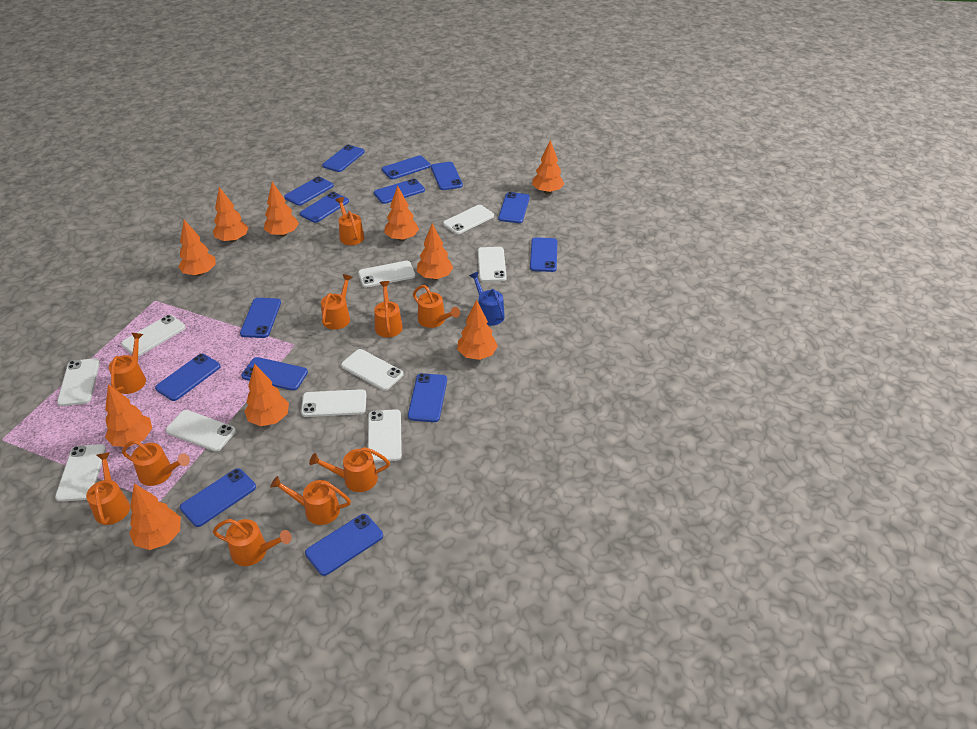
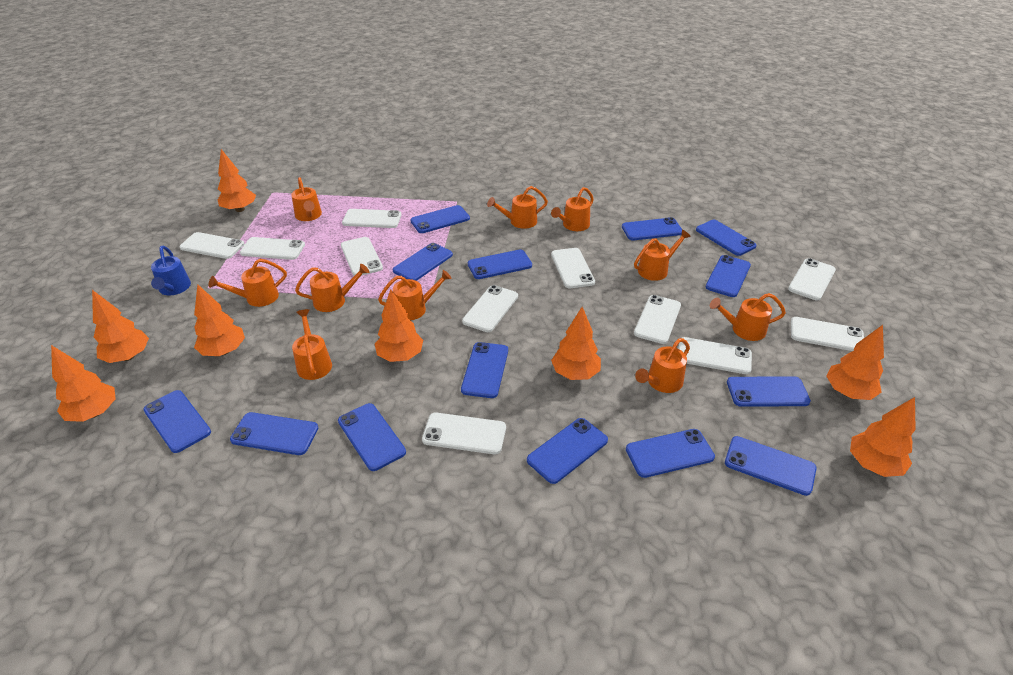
orange tree: [105,384,152,447] [129,483,181,550] [178,220,216,276] [213,187,249,243] [244,363,289,426] [264,182,299,237] [384,185,419,241] [417,223,453,280] [457,300,498,360] [532,140,564,194] = 10 -> [51,345,116,422] [92,290,149,363] [194,284,245,356] [218,149,256,212] [375,289,423,362] [551,307,601,380] [826,325,884,400] [850,397,916,477] = 8
white phone: [55,444,106,502] [57,358,100,406] [121,315,186,356] [166,410,236,452] [301,389,366,417] [341,349,404,391] [358,261,415,287] [368,409,402,462] [443,205,494,234] [478,247,507,282] = 10 -> [180,232,245,259] [240,237,305,260] [341,237,383,276] [342,209,401,228] [422,413,506,454] [462,285,518,332] [551,248,595,288] [634,295,681,344] [678,337,752,374] [788,258,836,301] [791,317,864,351] = 11

